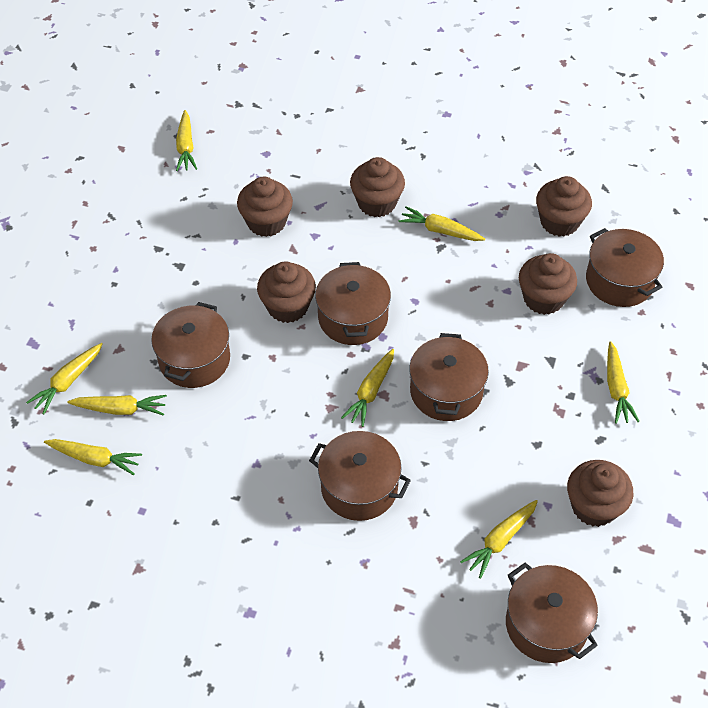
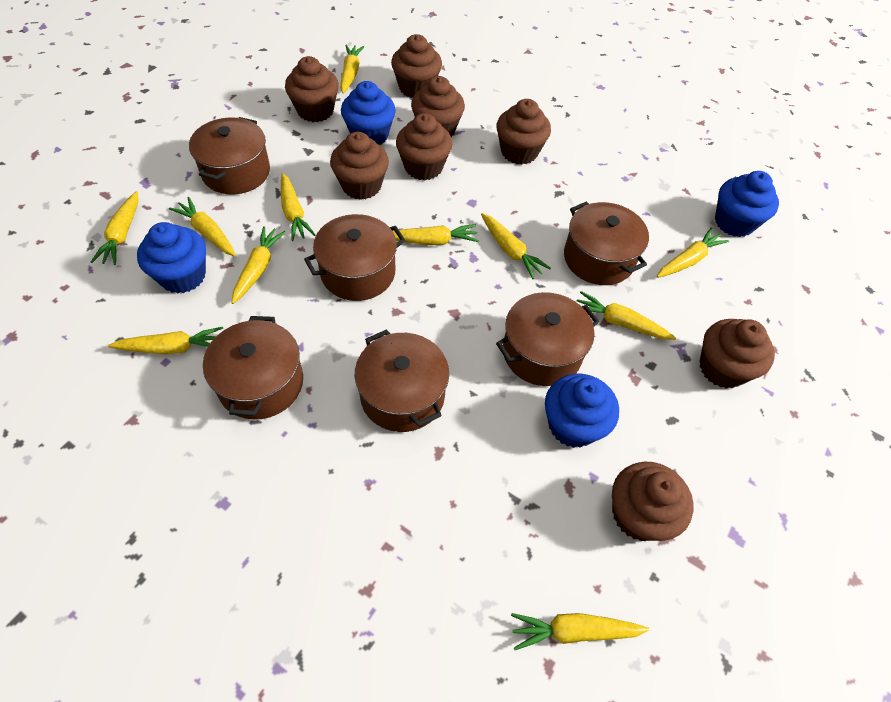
blue cupcake: none = 0 -> [137,222,206,294] [341,81,396,145] [545,374,619,448] [715,171,779,237] = 4
brown cupcake: [237,177,293,237] [257,261,316,323] [350,157,405,217] [519,253,577,315] [536,176,592,237] [567,460,633,527] = 6 -> [285,56,339,122] [330,132,389,200] [391,34,442,98] [396,113,452,180] [411,76,465,137] [497,99,551,165] [612,462,694,541] [700,319,775,389] = 8
yellow carrot: [26,343,103,414] [44,439,142,475] [67,395,167,416] [176,110,197,171] [341,349,394,427] [398,207,485,241] [460,500,538,578] [607,341,640,424] = 8 -> [91,191,139,265] [108,327,223,354] [169,197,236,256] [232,226,286,304] [281,173,315,241] [340,45,364,93] [393,224,479,245] [481,213,551,279] [511,613,649,650] [577,291,676,340] [657,227,729,278] = 11

